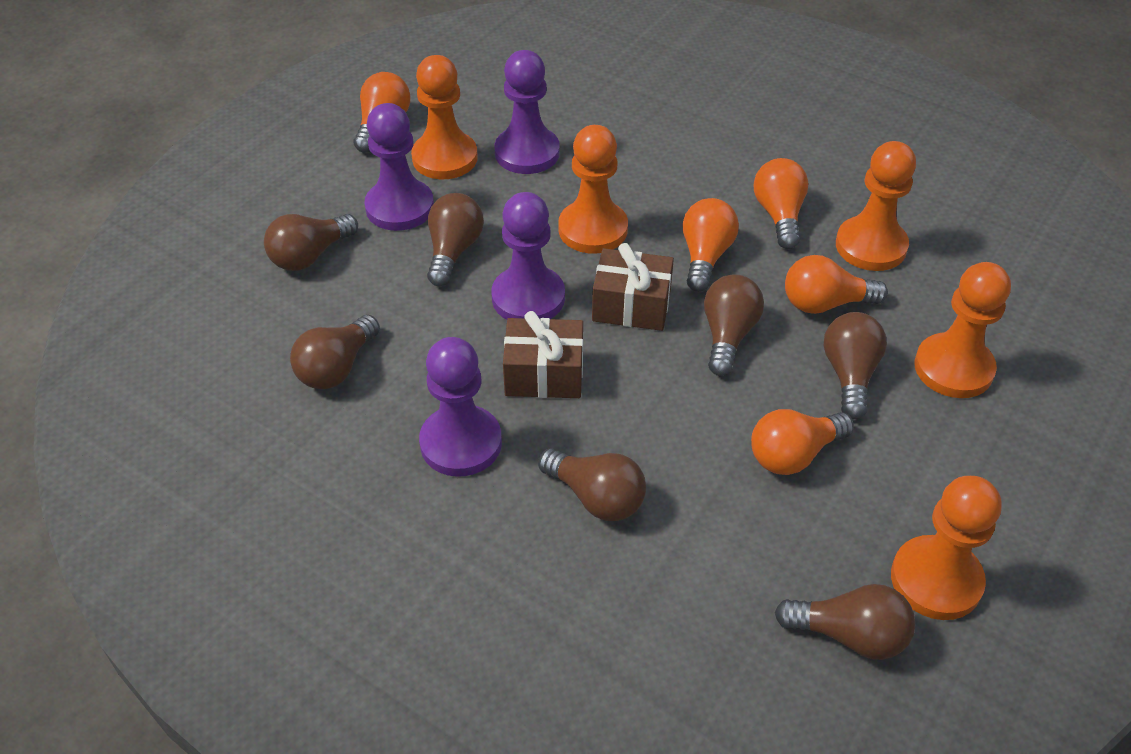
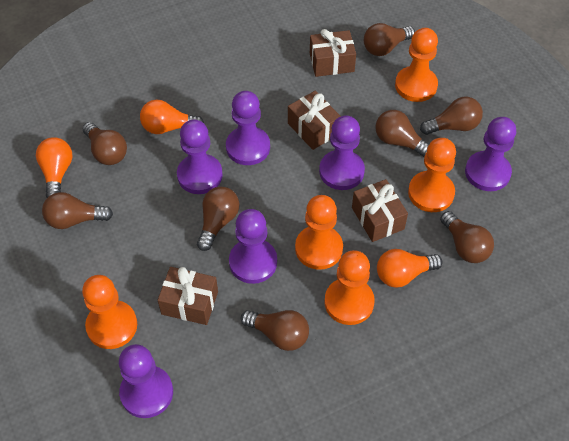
brown gift: [503,311,583,398] [592,243,674,331] = 2 -> [158,267,218,325] [288,91,341,150] [310,29,356,77] [352,179,408,242] = 4
brown light bulb: [264,214,358,271] [290,315,380,389] [427,193,484,286] [538,448,646,521] [704,274,764,376] [775,584,915,660] [824,312,887,419] = 7 -> [42,192,113,229] [83,122,127,165] [197,186,239,251] [241,310,309,351] [364,23,415,56] [375,110,429,157] [420,97,483,135] [440,211,494,263] = 8
orange light bulb: [354,72,410,153] [683,198,739,292] [751,409,854,475] [754,158,809,249] [785,255,888,314] = 5 -> [36,137,72,198] [140,99,204,134] [377,249,443,288] = 3
purple pawn: [364,103,434,231] [419,337,502,477] [492,192,565,320] [494,50,560,174] = 4 -> [119,344,173,418] [177,120,223,194] [226,91,270,165] [229,209,277,284] [319,115,365,190] [465,117,516,191] = 6

